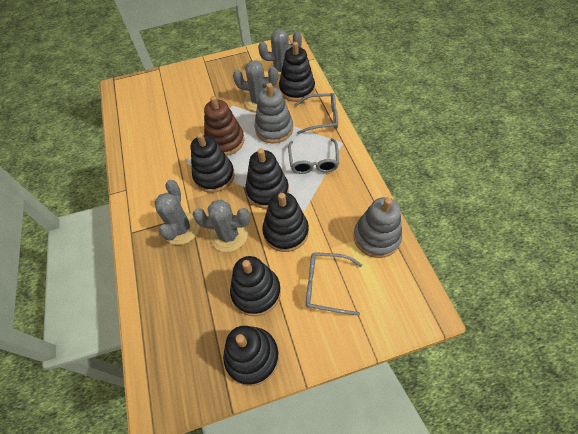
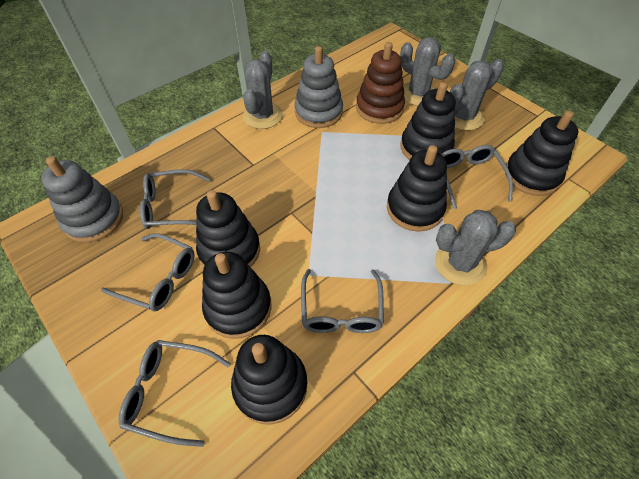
grey glasses: [288,138,339,174] [295,93,338,134] [306,252,362,316] = 3 -> [101,233,195,312] [118,340,231,447] [140,169,210,229] [301,269,384,333] [441,145,513,209] = 5

